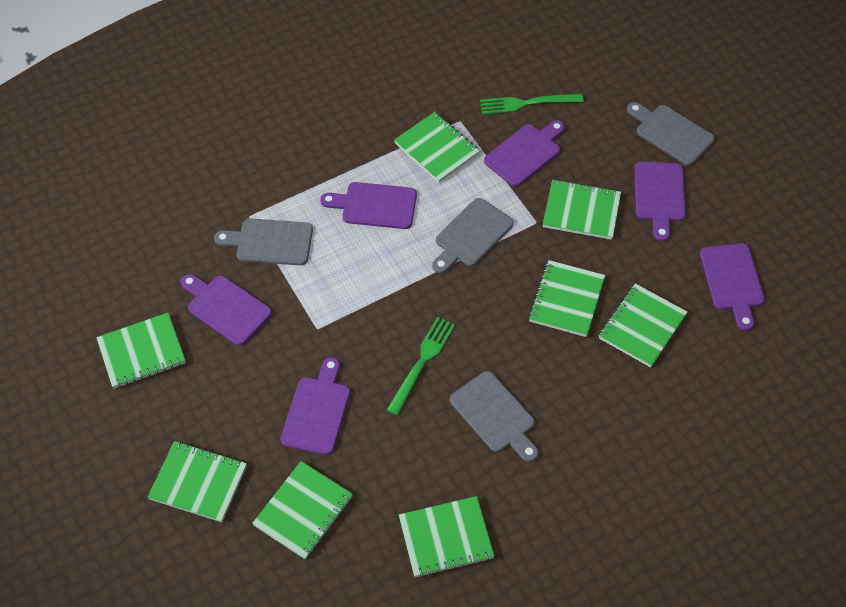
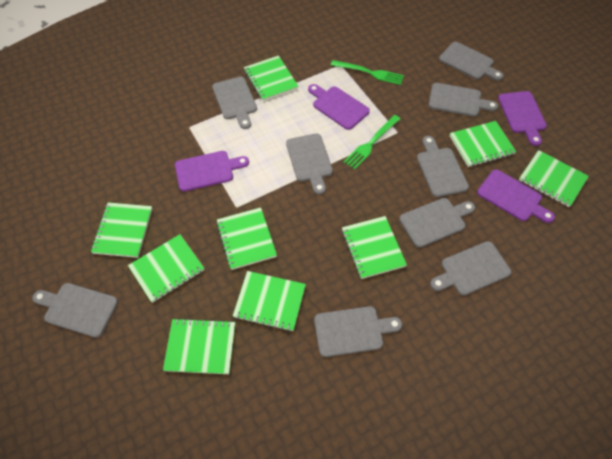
green notebook: [96,313,186,389] [148,441,247,522] [252,461,353,559] [394,112,480,183] [399,496,495,578] [529,260,605,337] [543,179,621,240] [599,283,688,367] = 8 -> [91,202,152,258] [128,234,204,303] [163,318,235,374] [216,207,277,270] [233,271,306,331] [244,55,299,101] [342,216,407,279] [450,121,516,167] [519,150,589,207] = 9
grey cutting board: [214,218,313,265] [432,198,513,274] [450,371,538,462] [627,102,715,166] = 4 -> [32,283,118,338] [212,77,257,129] [286,133,333,195] [314,306,402,357] [399,198,475,248] [417,136,469,197] [429,83,498,117] [430,241,512,295] [439,42,504,81] = 9
purple cutting board: [181,274,272,346] [281,357,350,455] [320,182,417,229] [484,120,565,187] [635,161,686,241] [700,243,765,331] = 6 -> [175,151,249,192] [308,84,370,130] [477,169,555,223] [498,91,547,146] = 4

